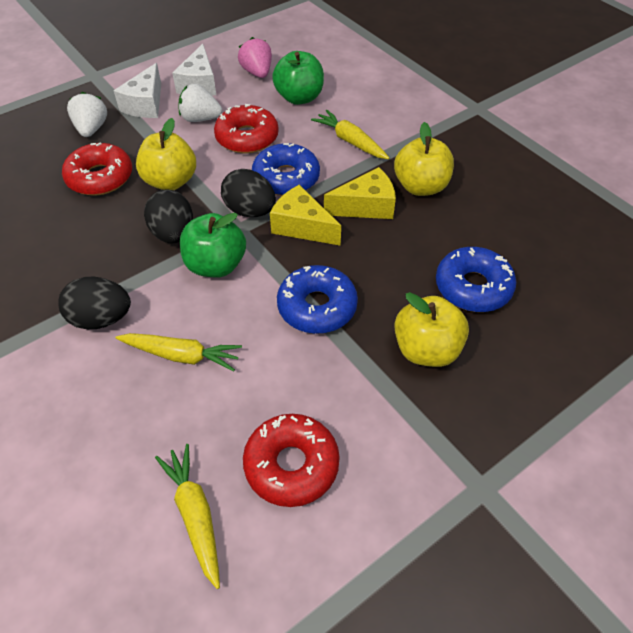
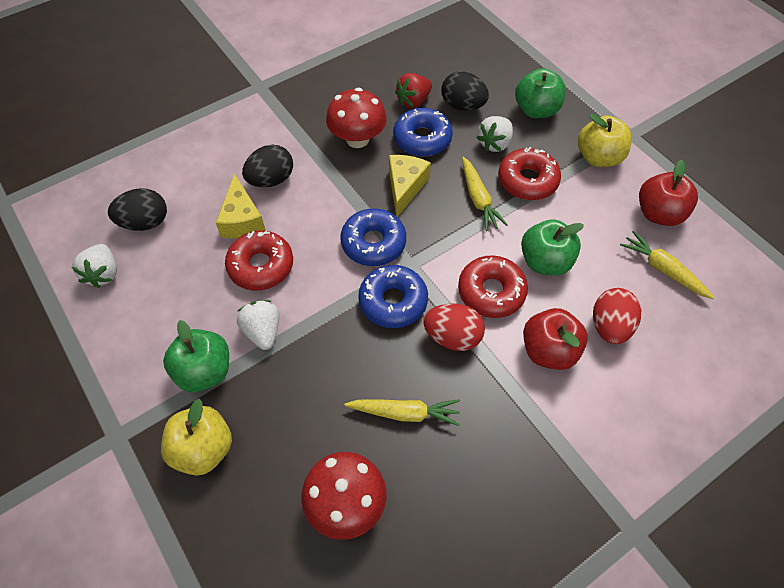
green apple: [180,213,246,278] [272,51,324,105] = 2 -> [163,320,229,392] [515,68,565,118] [521,219,584,276] = 3
pink strawberry: [238,37,272,78] = 1 -> none = 0
red apple: none = 0 -> [523,308,588,370] [639,160,698,226] = 2
red egg: none = 0 -> [423,303,485,351] [593,288,641,344] = 2
red mushroom: none = 0 -> [301,452,387,540] [326,88,387,148] = 2
red strawberry: none = 0 -> [395,73,432,108] = 1
white cheese: [114,63,161,118] [172,44,216,96] = 2 -> none = 0
white strawberry: [67,92,107,137] [178,84,222,122] = 2 -> [72,244,117,288] [237,300,280,350] [476,116,513,152] = 3
yellow apple: [136,118,196,190] [394,122,454,196] [394,292,469,367] = 3 -> [161,399,232,475] [578,114,632,167] = 2

